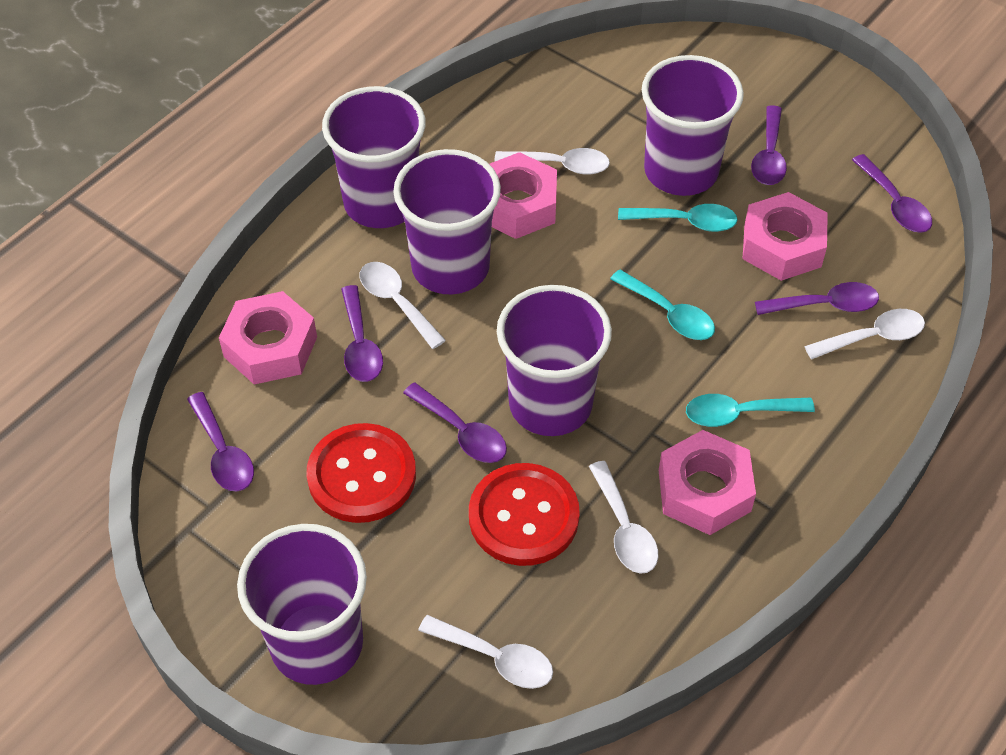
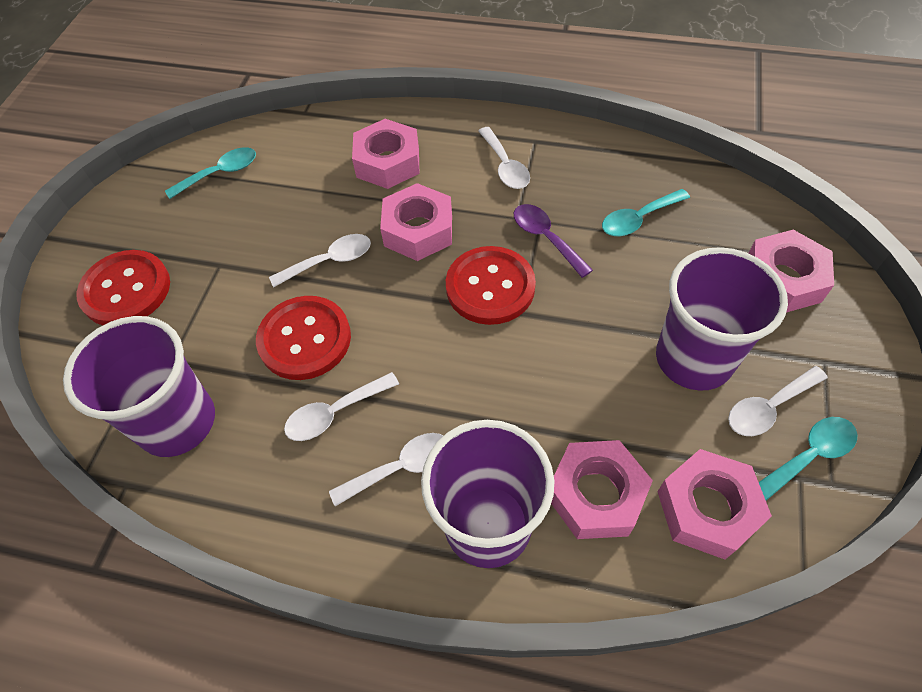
pink nut: [219,291,317,385] [489,152,557,239] [659,430,756,535] [743,192,828,281] = 4 -> [352,119,419,189] [380,183,452,261] [551,440,653,539] [657,449,772,559] [749,230,834,313] = 5
purple cup: [237,524,367,685] [322,86,426,228] [393,149,501,294] [497,285,612,436] [642,55,744,196] = 5 -> [63,316,215,457] [421,420,554,568] [656,247,788,391] = 3
purple spoon: [187,392,254,492] [341,285,383,382] [403,383,507,463] [751,105,787,185] [755,282,879,315] [852,154,932,233] = 6 -> [514,204,593,278] = 1
red button: [306,423,416,523] [469,463,580,566] = 2 -> [77,250,170,325] [256,296,351,380] [446,246,536,325] = 3

